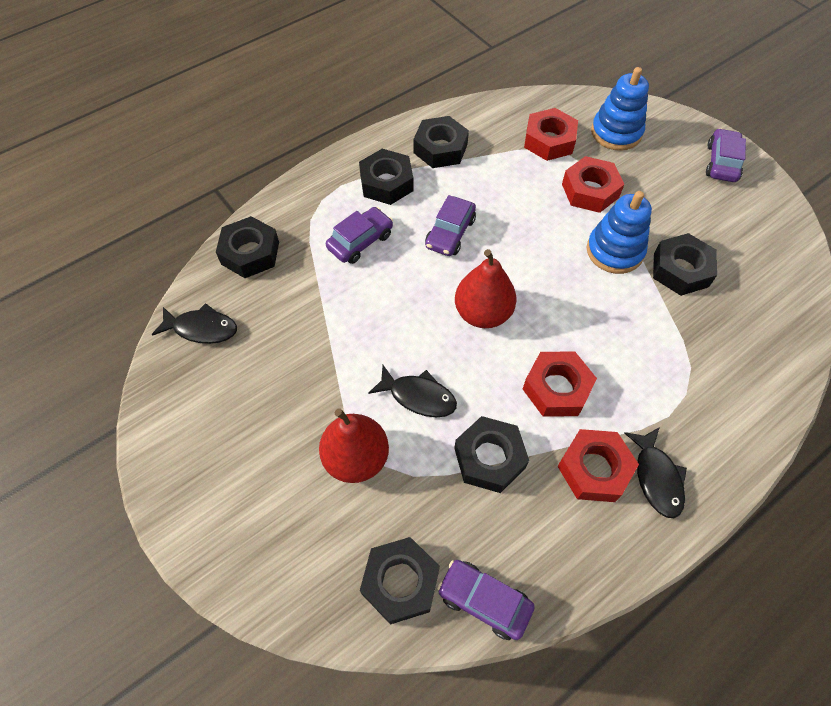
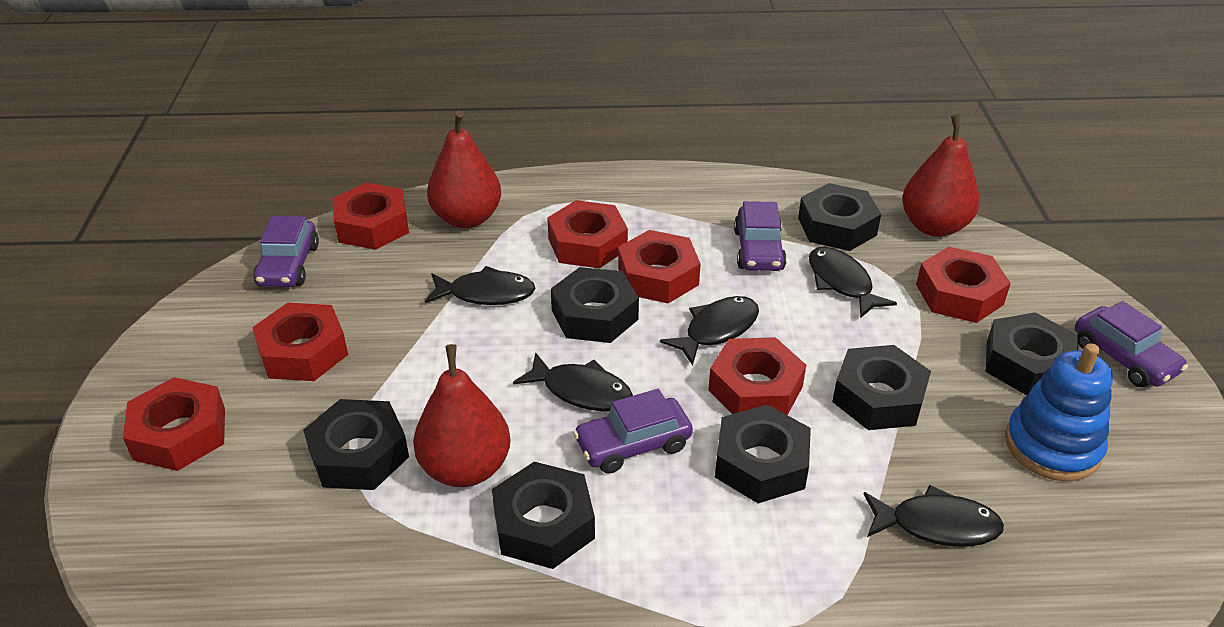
black fish: [152,303,237,344] [368,365,457,417] [624,427,687,518] = 3 -> [425,266,535,305] [513,352,633,411] [660,296,759,366] [809,247,897,318] [864,485,1004,547] = 5
black nut: [216,216,279,278] [359,149,414,205] [360,537,440,625] [414,116,469,168] [454,416,529,493] [653,233,717,296] = 6 -> [303,399,409,490] [492,462,595,569] [551,267,639,343] [715,404,811,503] [798,183,881,251] [832,345,931,430] [986,312,1079,395] = 7
blue stacking toy: [587,191,652,274] [591,67,649,151] = 2 -> [1005,343,1113,481] = 1
red nut: [523,351,597,417] [524,108,578,161] [557,429,639,502] [562,156,625,213] = 4 -> [123,377,225,471] [252,303,348,381] [332,183,409,250] [547,200,628,269] [618,230,701,303] [708,337,806,415] [916,247,1011,323] = 7
red pear: [319,408,389,483] [455,249,517,328] = 2 -> [413,344,510,487] [427,111,501,228] [902,114,980,237] = 3

